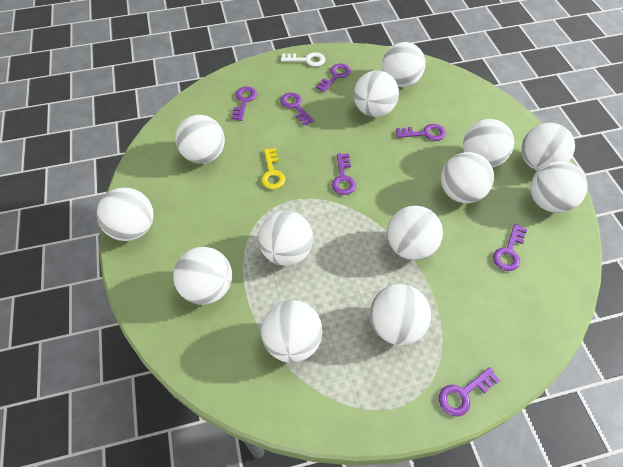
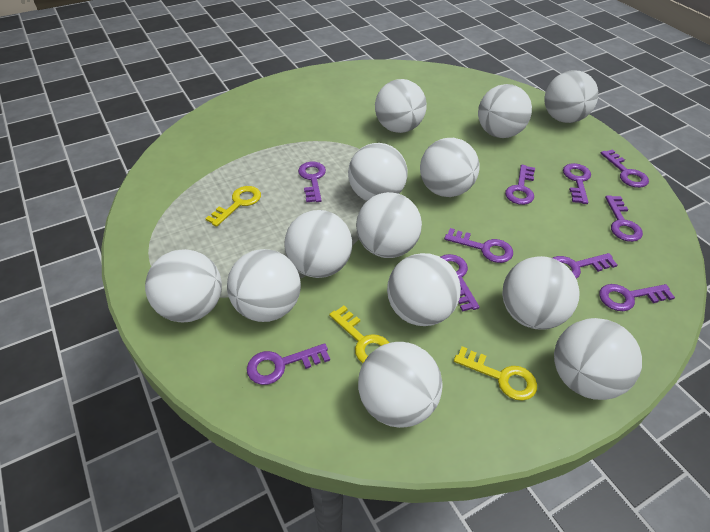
purple key: [231,86,257,121] [280,93,314,126] [316,64,351,92] [332,153,356,195] [396,124,446,141] [439,367,500,417] [493,224,527,271] = 7 -> [247,343,330,385] [298,162,326,203] [441,254,480,312] [444,228,513,263] [505,165,535,205] [553,253,618,279] [563,163,591,204] [599,284,675,311] [600,149,649,188] [605,195,643,242] = 10
white key: [281,53,325,67] = 1 -> none = 0
yellow key: [261,148,285,189] = 1 -> [205,186,261,227] [329,306,389,363] [454,346,537,401] = 3

